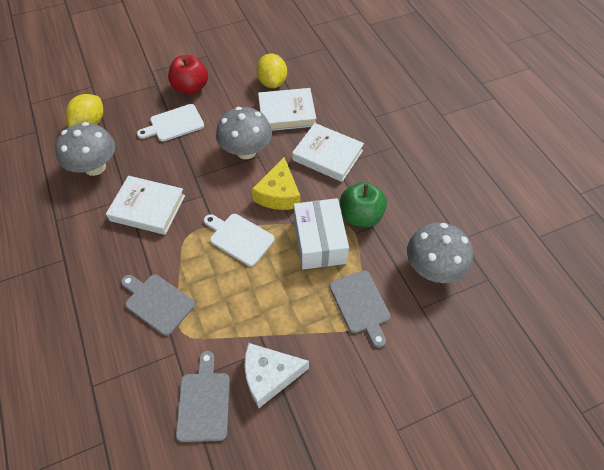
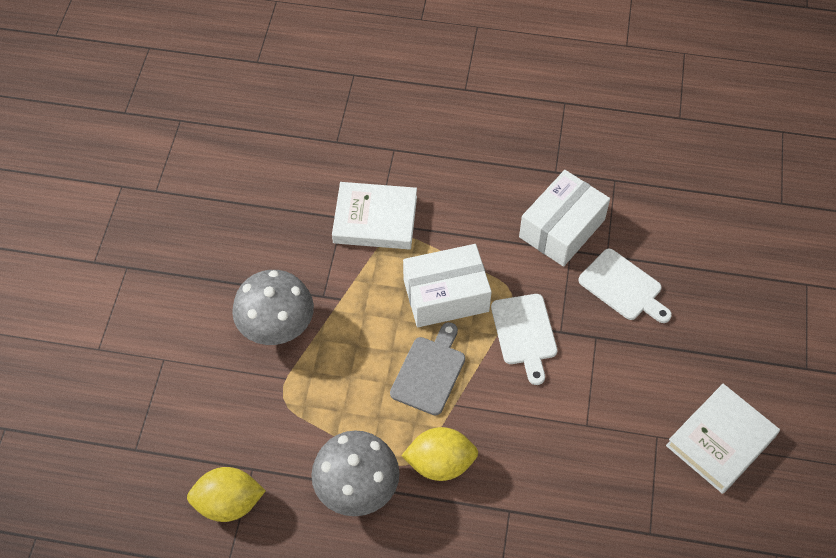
green apple: [340,182,387,227] = 1 -> none = 0
grey cutting board: [121,274,195,336] [176,351,230,442] [329,271,391,348] = 3 -> [390,322,465,415] = 1
grey mushroom: [55,122,115,176] [216,107,272,159] [407,222,473,283] = 3 -> [232,270,314,345] [311,431,400,516] = 2
red apple: [168,55,208,95] = 1 -> none = 0
white book: [106,176,185,235] [258,88,316,131] [292,123,364,182] = 3 -> [332,182,417,249] [666,384,780,494] = 2
white box: [294,198,349,270] = 1 -> [403,244,492,327] [519,170,610,267] = 2
white cheese: [244,343,309,408] = 1 -> none = 0
yellow cheese: [252,157,300,210] = 1 -> none = 0

